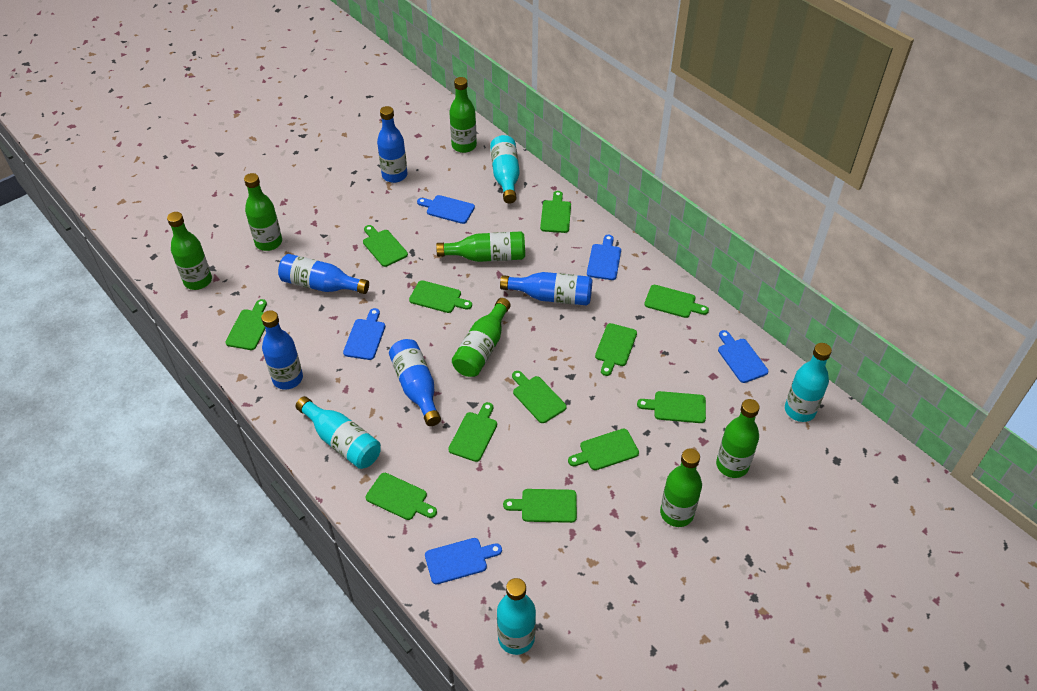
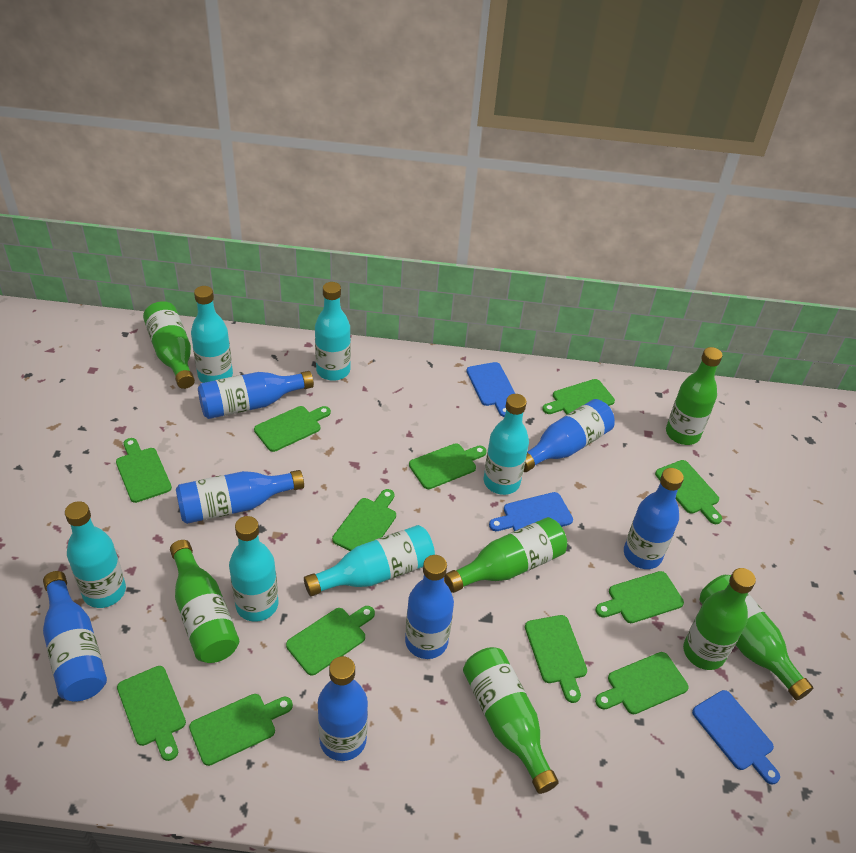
blue bottle: [261,310,303,390] [278,254,369,294] [377,106,408,183] [389,339,441,426] [500,272,592,306] = 5 -> [43,571,107,702] [176,470,304,524] [198,371,314,419] [318,656,368,761] [405,555,454,659] [524,399,615,472] [624,468,684,569] = 7
blue cutting board: [343,308,385,360] [417,195,475,224] [425,538,502,584] [587,235,621,280] [718,330,769,383] = 5 -> [467,362,515,417] [489,492,573,531] [692,690,780,785] = 3
turquoise bottle: [296,396,381,469] [490,135,520,204] [497,578,536,655] [785,343,832,422] = 4 -> [65,501,126,608] [191,286,233,383] [229,516,279,622] [304,525,435,596] [315,282,351,381] [483,394,529,495] = 6

